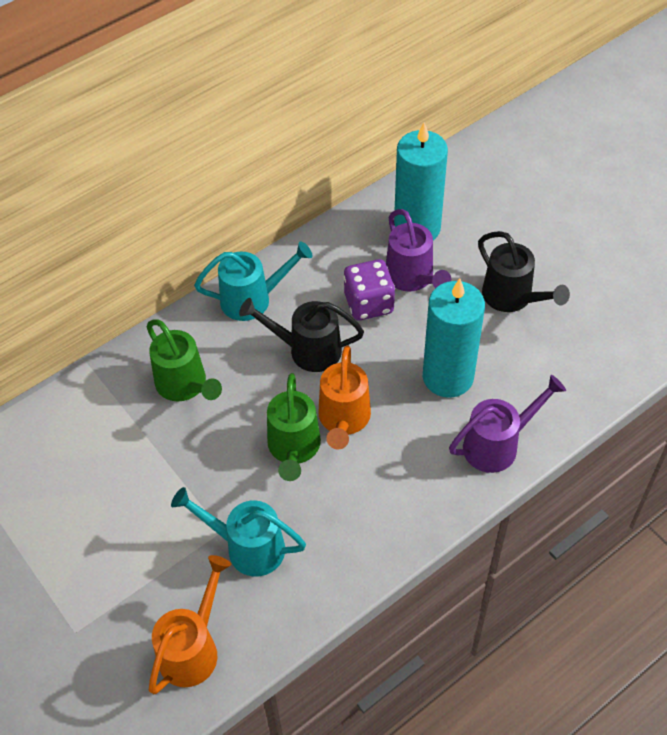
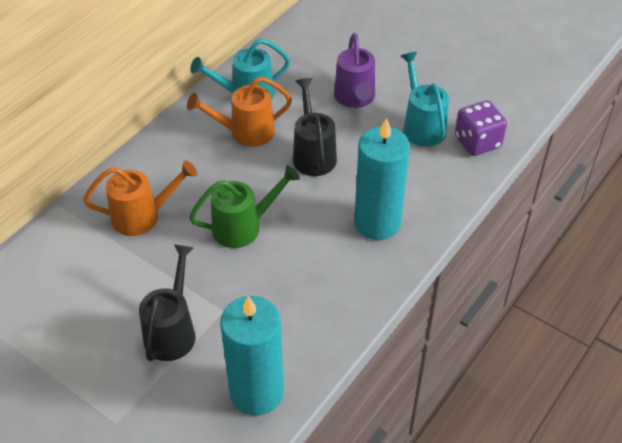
green watering can: [147,319,222,401] [267,373,321,481] = 2 -> [189,165,300,248] = 1
purple watering can: [386,209,451,292] [449,375,566,473] = 2 -> [334,33,375,108] = 1

